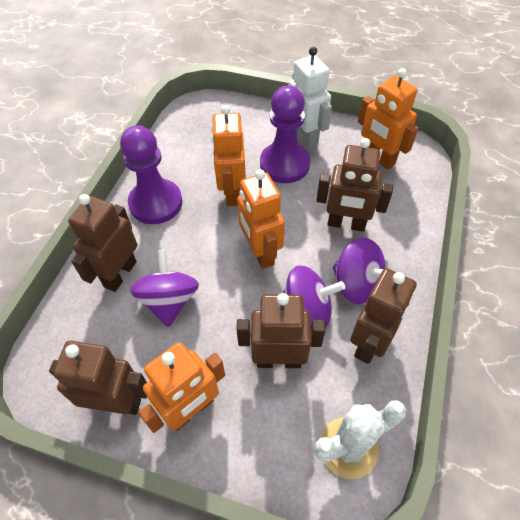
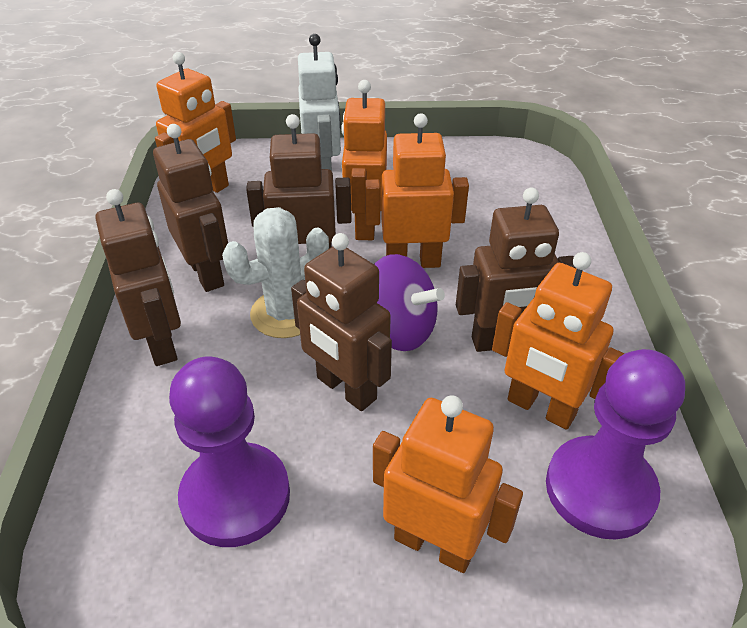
orange robot: [138,342,225,433] [211,105,246,206] [237,169,285,269] [358,68,418,170] = 4 -> [155,52,236,193] [341,80,387,240] [365,113,469,268] [373,395,523,573] [492,252,625,430] = 5
purple spinning top: [130,249,199,327] [283,265,345,328] [333,238,393,304] = 3 -> [374,254,445,351] = 1

